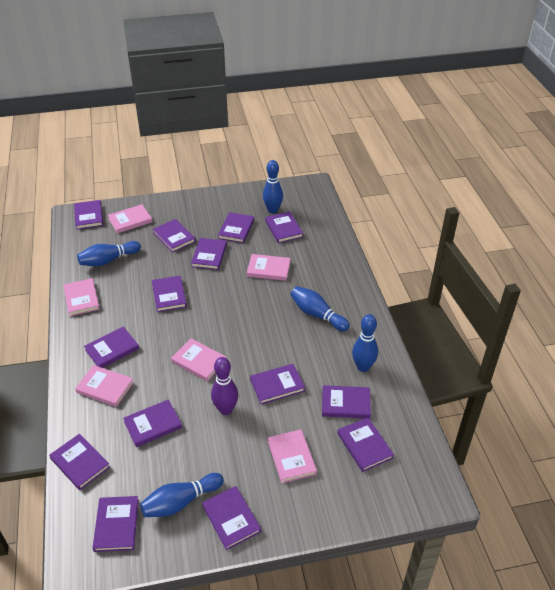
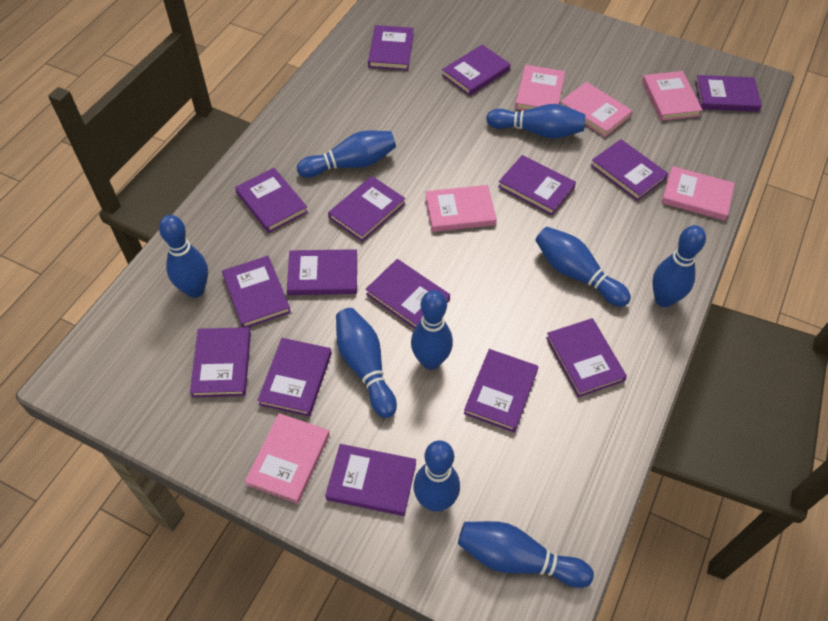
blue bowling pin: [77,241,141,266] [140,473,224,517] [263,160,283,213] [291,286,350,331] [352,314,378,372] = 5 -> [159,215,208,298] [297,131,396,178] [336,308,397,418] [411,290,453,370] [413,440,460,512] [458,521,594,588] [486,104,585,139] [535,227,631,307] [652,225,706,307] = 9
purple book: [49,434,110,490] [74,200,103,230] [84,327,139,368] [92,496,139,552] [123,399,182,447] [152,276,187,312] [153,219,196,252] [191,238,227,270] [202,486,261,550] [218,212,254,243] [250,364,305,405] [265,211,303,243] [322,385,371,419] [337,417,394,472] = 14 -> [190,327,251,397] [222,256,291,327] [235,168,308,233] [257,338,332,417] [287,249,357,295] [325,444,416,516] [328,176,405,242] [366,259,450,329] [368,25,414,70] [442,44,510,96] [464,349,538,432] [498,155,576,215] [546,318,627,397] [590,139,668,201] [695,75,762,112] = 15
purple bowling pin: [211,357,238,415] = 1 -> none = 0

